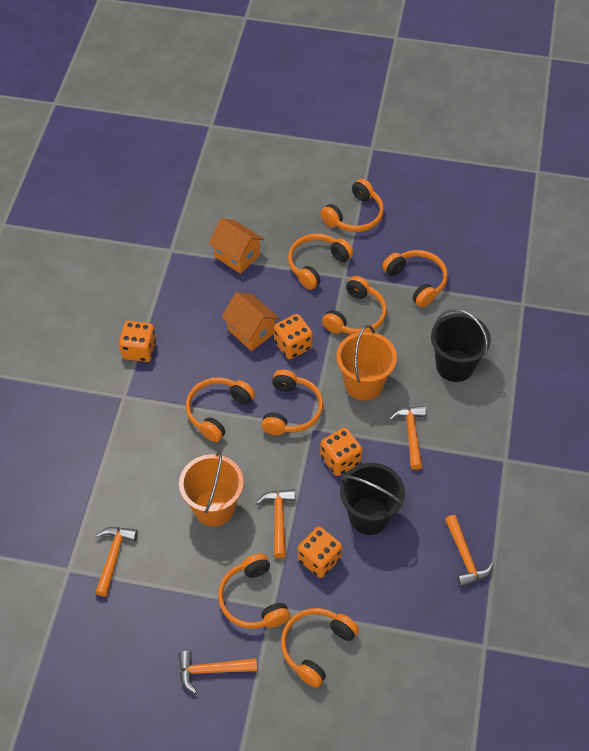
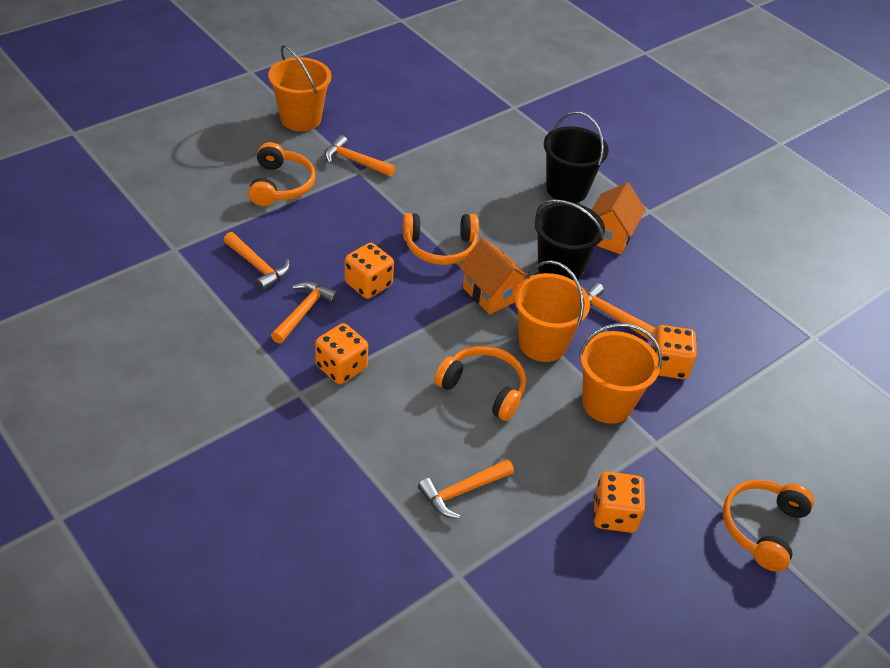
orange bucket: [179,450,244,526] [337,325,397,401] = 2 -> [268,45,331,131] [514,260,590,362] [579,323,662,424] = 3
orange headphones: [186,377,255,442] [218,553,290,629] [261,369,323,435] [281,608,359,688] [288,234,353,290] [320,179,384,232] [322,276,387,334] [382,250,448,307] = 8 -> [248,142,315,206] [403,213,479,265] [434,345,526,421] [723,480,814,572] = 4

